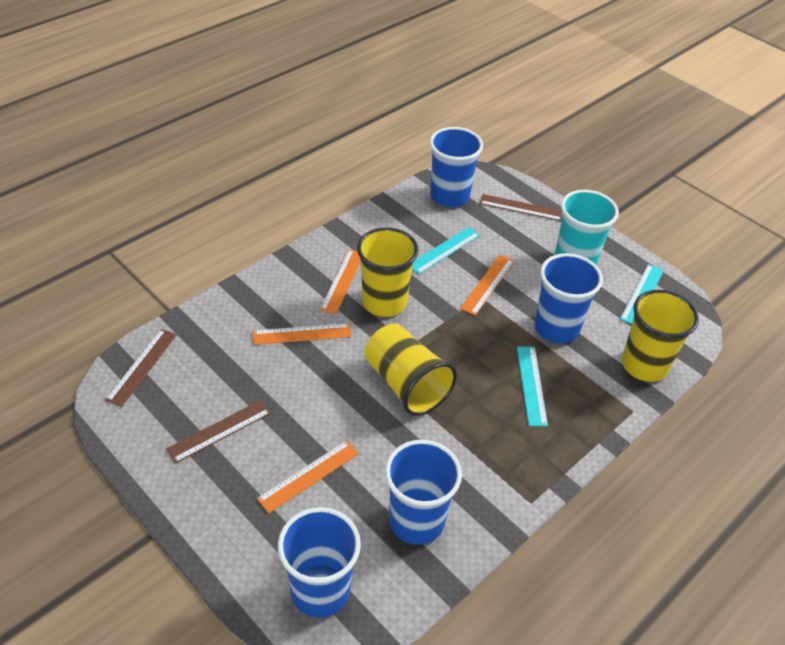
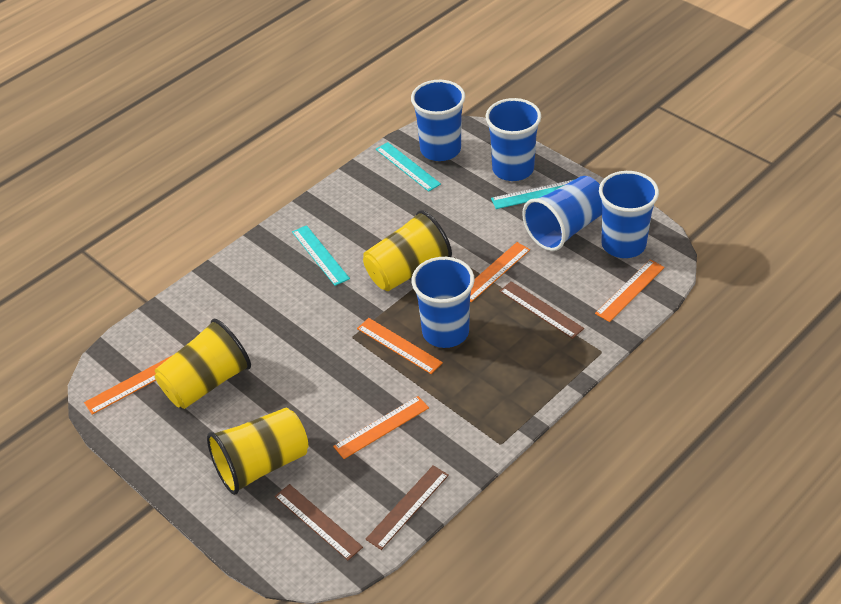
blue cup: [278,507,361,618] [385,440,462,545] [430,127,483,207] [535,253,603,343] = 4 -> [411,80,465,161] [412,257,474,348] [486,98,541,181] [522,176,602,251] [599,171,659,258] = 5
orange ruler: [253,323,351,345] [257,440,359,513] [320,249,361,314] [460,255,514,315] = 4 -> [84,355,173,415] [333,396,429,459] [357,318,443,374] [470,242,530,302] [595,259,665,322] = 5
turquoise cup: [555,190,619,265] = 1 -> none = 0

